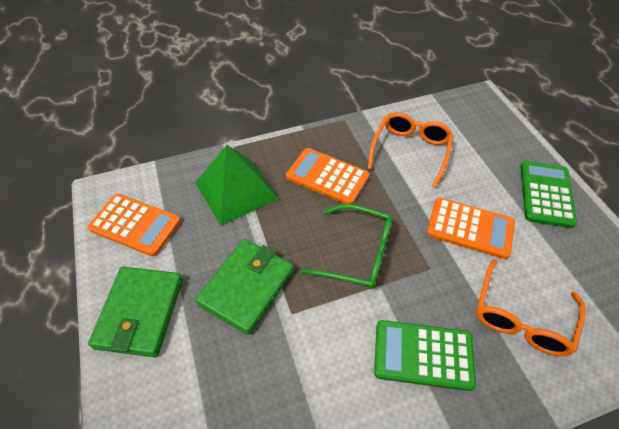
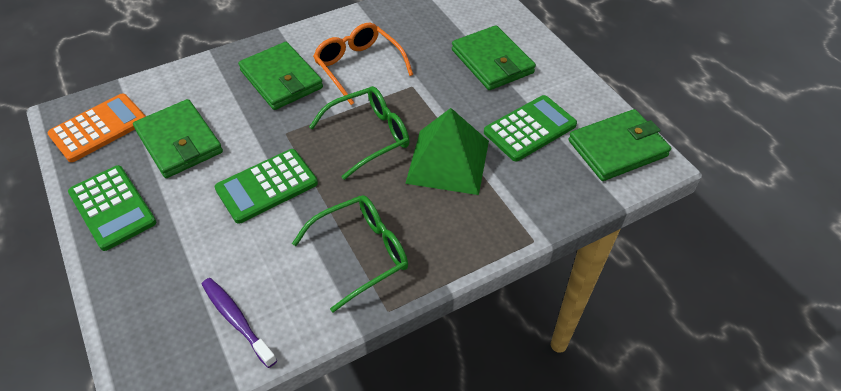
green calculator: [374,320,476,391] [520,161,577,228] = 2 -> [68,165,156,251] [215,149,318,224] [484,95,577,161] = 3
green glasses: [300,204,393,289] = 1 -> [292,195,408,312] [309,86,410,180] = 2
green wallet: [88,267,183,357] [195,239,294,335] = 2 -> [133,99,223,178] [238,42,323,110] [452,25,536,90] [568,109,671,181] = 4
orange calculator: [87,194,181,257] [286,148,369,204] [427,197,515,259] = 3 -> [48,94,146,162] = 1
orange glasses: [368,112,454,188] [476,259,586,357] = 2 -> [313,23,413,105] = 1
purple toothbrush: none = 0 -> [201,278,277,368] = 1

